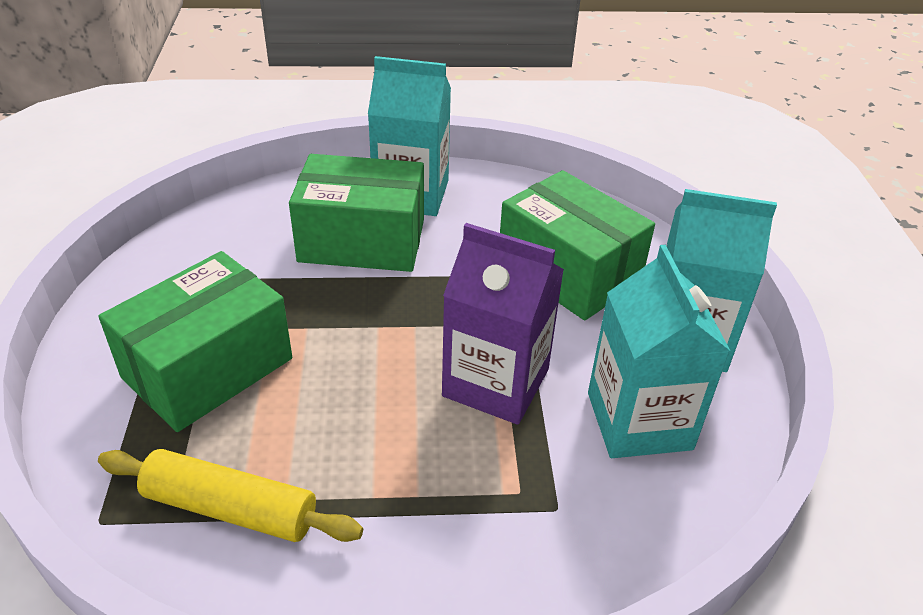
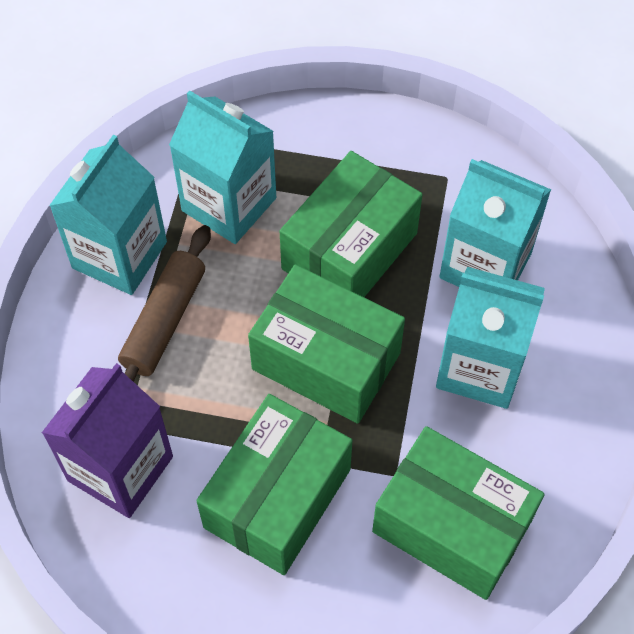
brown rolling pin: none = 0 -> [118,225,211,382] = 1
green box: [98,251,292,432] [289,154,424,272] [500,170,655,321] = 3 -> [196,394,352,575] [248,264,405,424] [280,151,423,297] [372,426,545,600] = 4
turquoise carton: [368,56,451,216] [588,245,730,458] [666,189,777,372] = 3 -> [49,135,167,295] [169,90,276,244] [436,267,545,409] [439,159,551,287] = 4
yellow rolling pin: [98,449,363,542] = 1 -> none = 0

